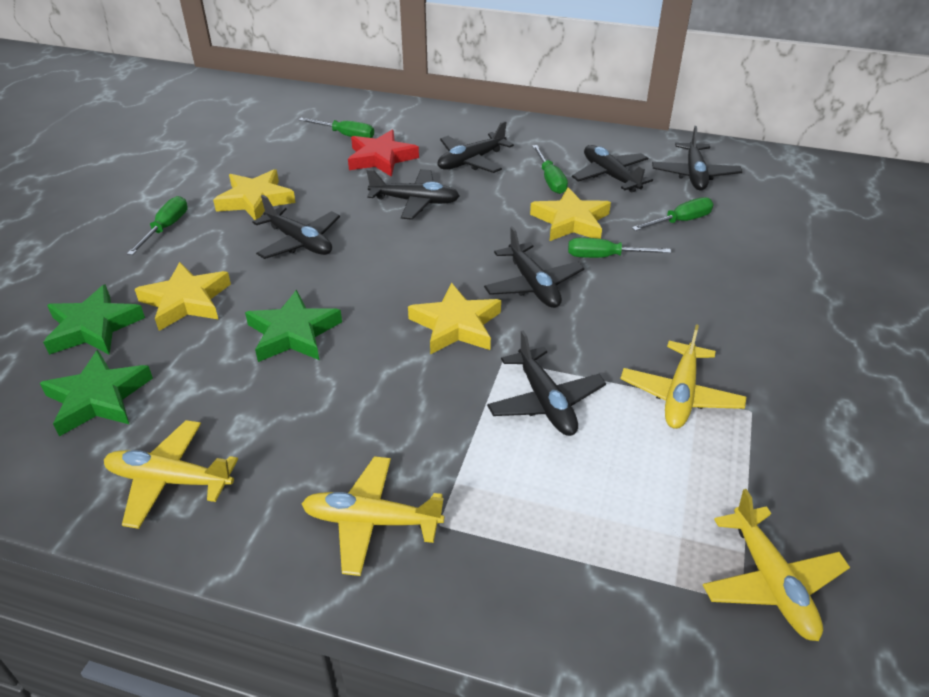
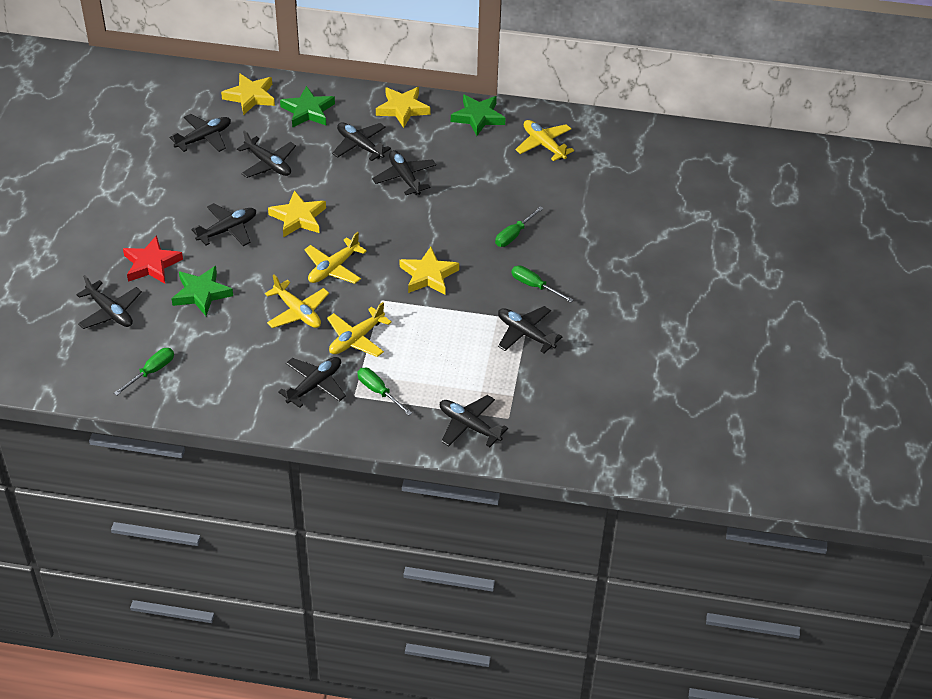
black plane: [252,195,340,259] [366,169,460,220] [438,121,514,173] [484,227,584,308] [487,330,606,436] [572,145,653,193] [652,126,742,191] = 7 -> [76,275,142,329] [170,114,231,152] [191,203,256,246] [237,131,296,178] [278,357,346,408] [332,123,391,161] [372,150,436,195] [440,395,508,447] [498,306,562,353] = 9
green screwdriver: [127,196,188,255] [299,118,374,138] [532,145,568,194] [568,238,671,258] [632,197,714,231] = 5 -> [114,348,174,396] [357,368,412,415] [495,206,544,247] [512,266,573,302] = 4

